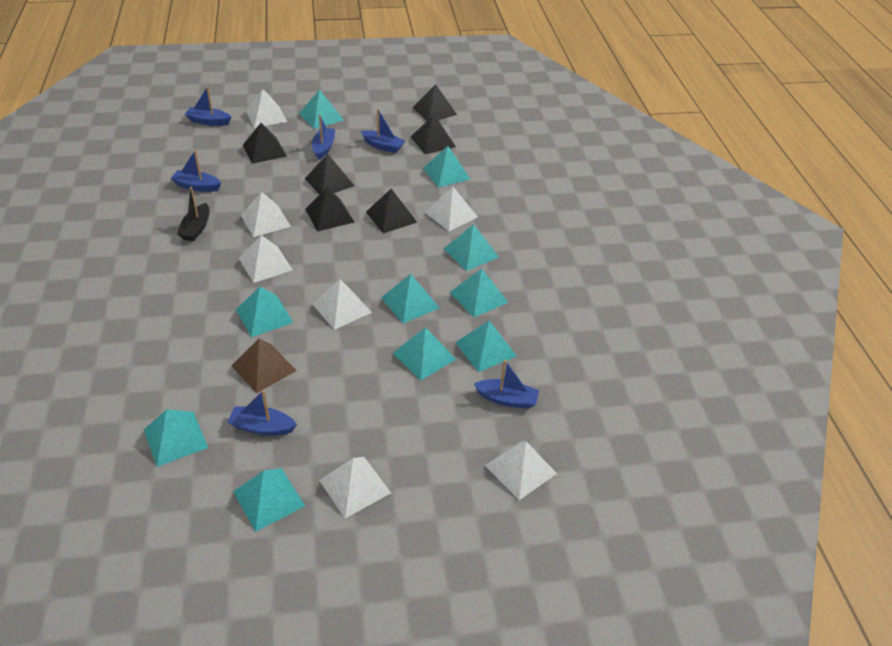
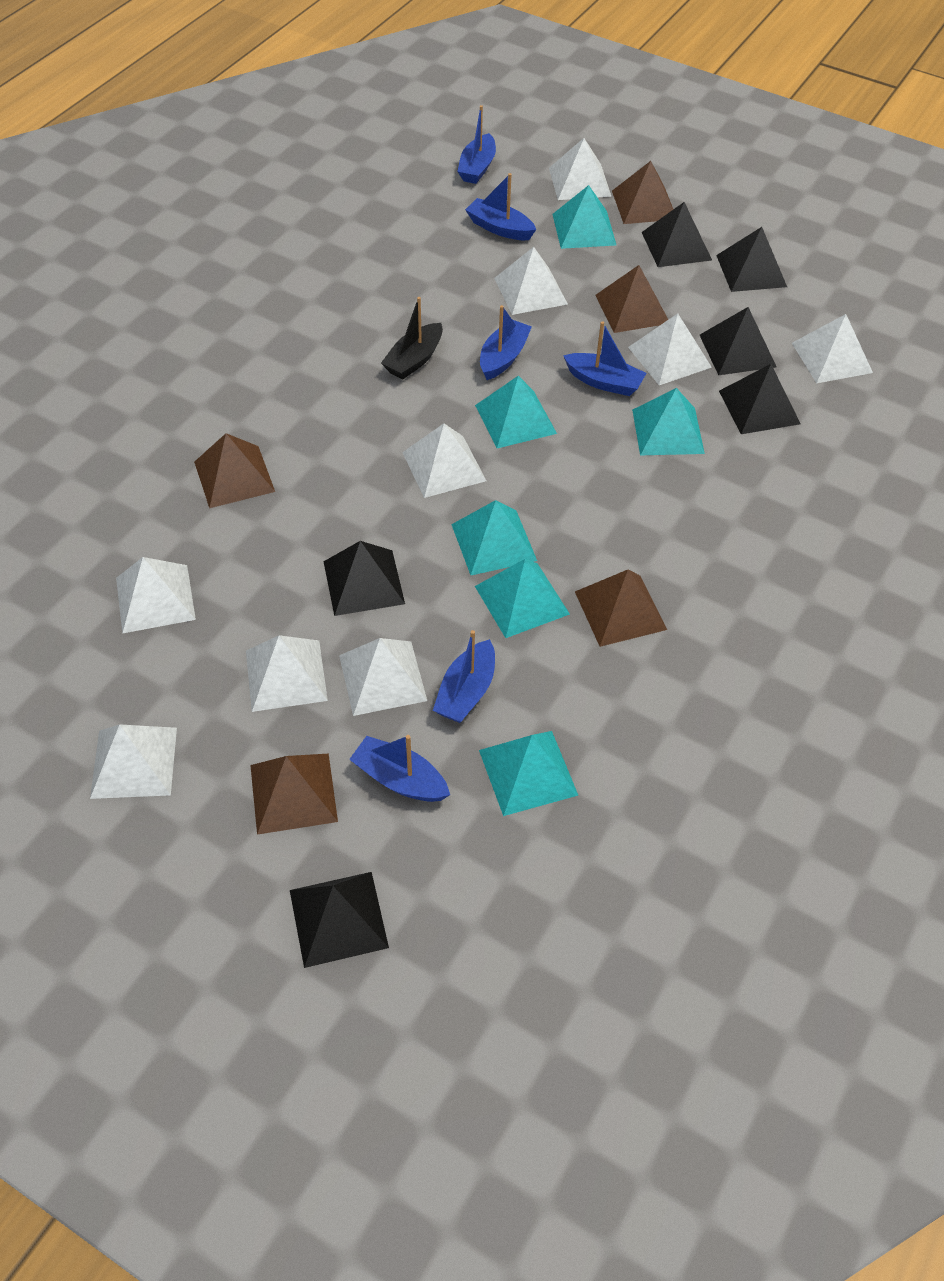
brown pyramid: [231,339,297,393] = 1 -> [194,433,275,508] [250,753,338,835] [575,570,667,647] [596,265,668,333] [612,161,673,224] = 5
turquoise pyramid: [144,409,208,467] [233,468,305,532] [236,287,294,337] [299,89,344,129] [381,274,439,324] [393,327,456,380] [423,146,470,188] [444,224,499,271] [450,268,509,318] [455,321,517,372] = 10 -> [451,500,537,575] [475,376,557,448] [475,559,570,638] [479,731,578,816] [552,185,616,249] [632,388,705,455] = 6
white pyramid: [239,235,293,283] [241,192,291,237] [246,89,287,128] [312,279,372,330] [319,457,391,518] [425,187,478,231] [485,440,557,500] = 7 -> [90,724,177,799] [116,557,196,634] [246,635,328,712] [339,638,427,716] [402,423,486,498] [494,247,568,315] [549,138,612,200] [628,313,712,385] [792,314,873,383] = 9

